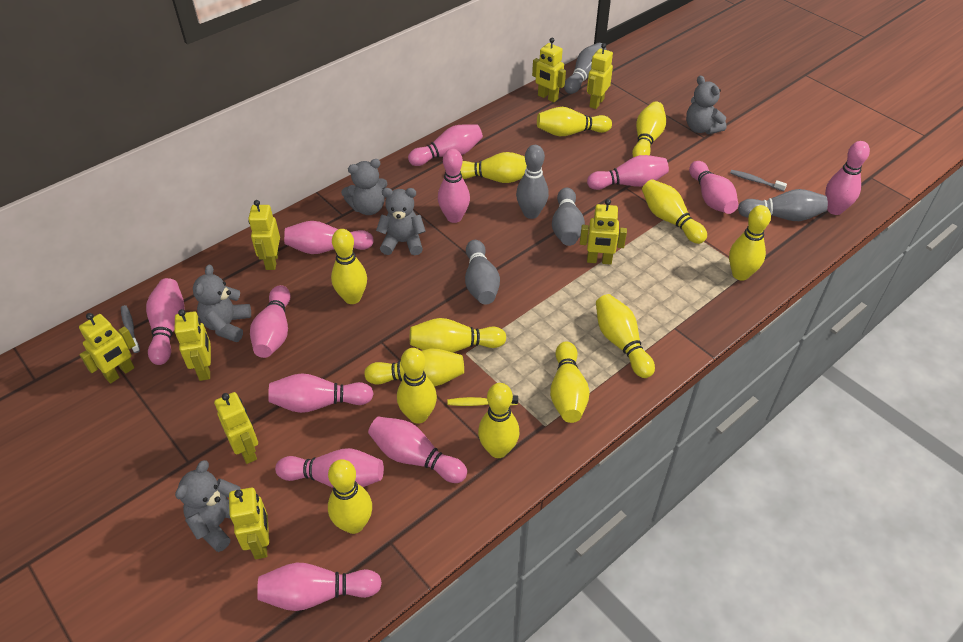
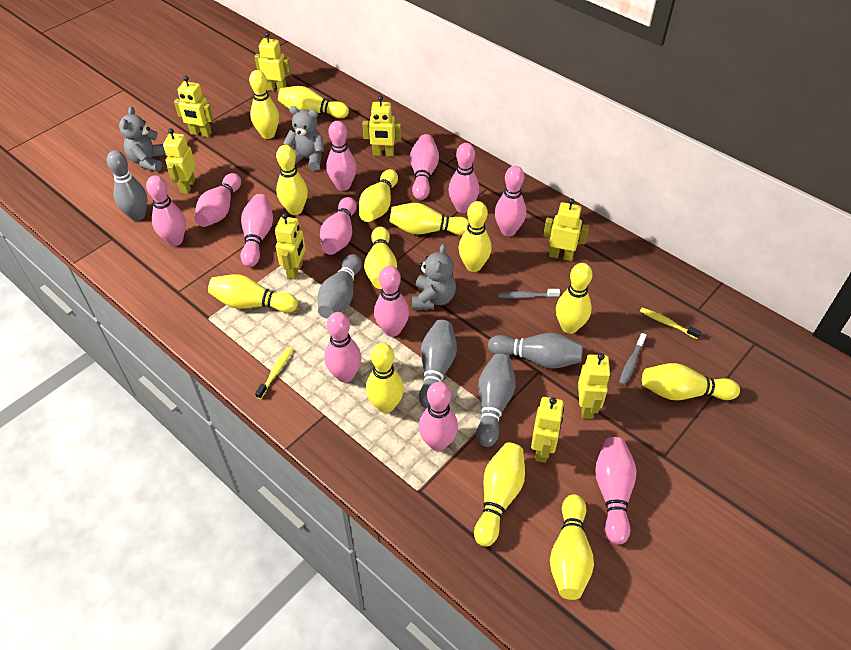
grey teddy bear: [175,460,241,552] [193,265,251,342] [341,159,387,215] [376,188,426,255] [686,76,727,134] = 5 -> [119,106,166,172] [283,106,324,171] [412,244,456,310] = 3
yellow toothbrush: [447,395,518,406] = 1 -> [255,347,293,399] [640,307,701,339] = 2

